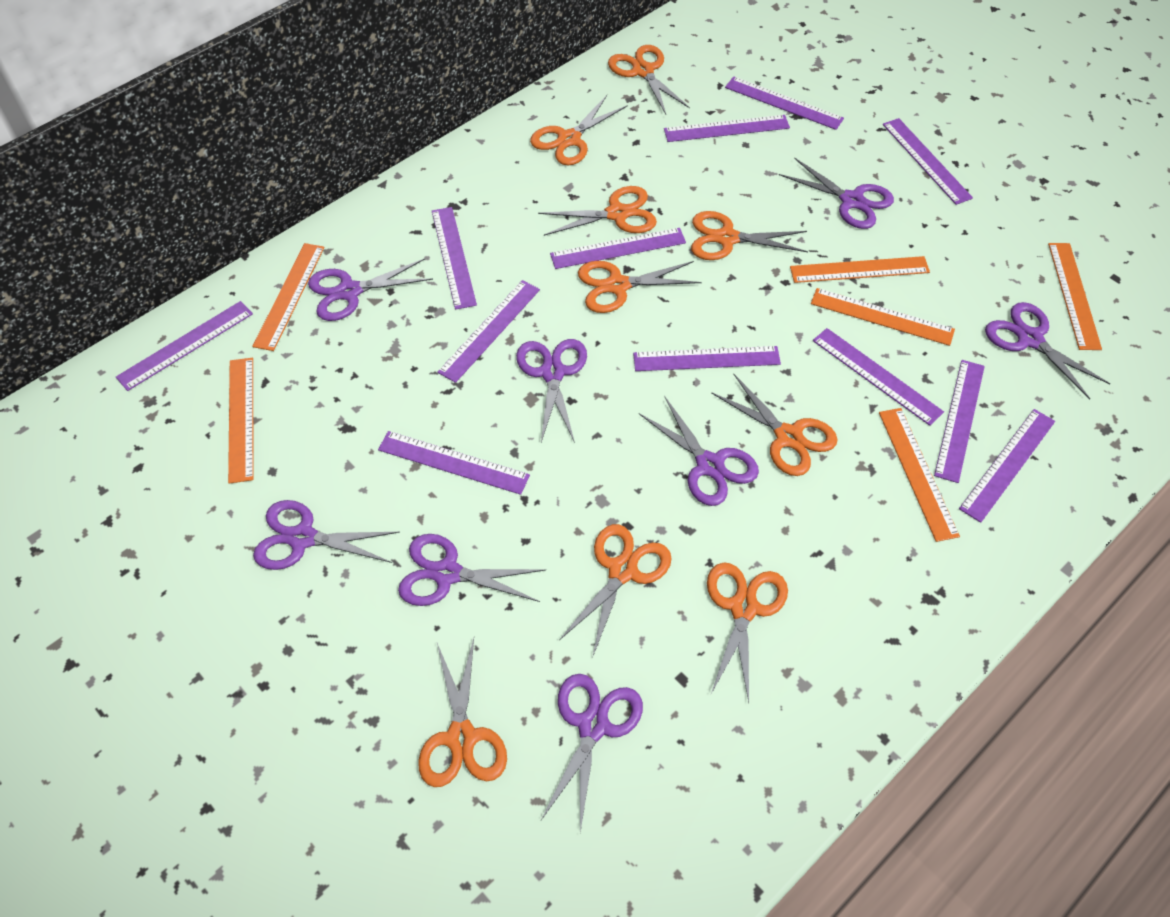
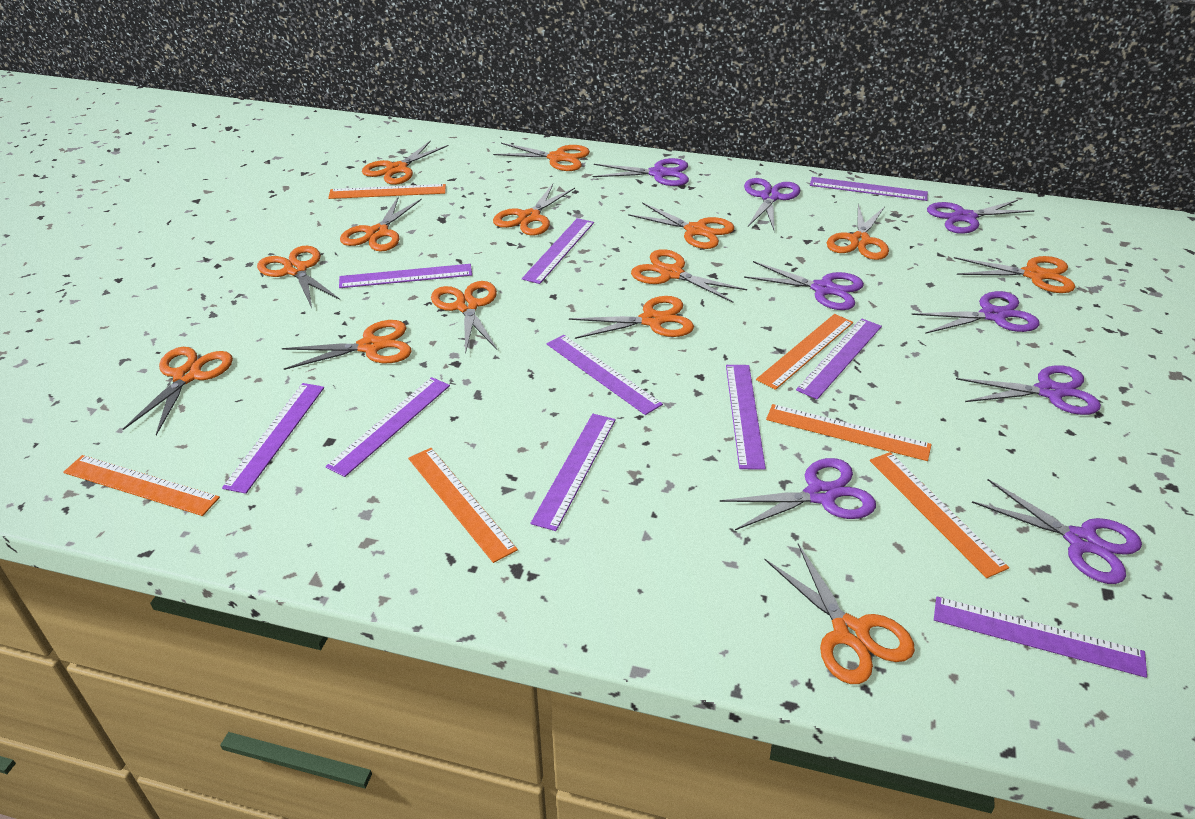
orange scissors: [418,638,507,787] [530,95,628,165] [538,186,657,236] [559,524,672,656] [578,261,702,313] [608,45,690,114] [691,211,808,260] [707,563,788,702] [711,373,838,476] = 9 -> [123,347,233,435] [257,246,340,308] [282,320,412,370] [340,196,422,251] [362,140,448,185] [431,281,497,354] [493,143,590,171] [493,184,575,235] [569,296,694,339] [628,202,734,249] [631,249,747,303] [764,543,915,684] [827,204,889,260] [954,256,1075,293] = 14
purple ruler: [116,301,253,391] [378,431,530,495] [432,207,477,310] [437,280,540,383] [550,228,686,269] [633,346,781,371] [664,115,790,142] [725,76,844,130] [813,328,944,426] [883,118,973,205] [934,360,985,483] [959,409,1055,523] = 12 -> [222,383,324,494] [325,377,450,477] [339,264,472,288] [522,218,594,284] [530,414,616,531] [547,335,663,415] [726,365,766,470] [796,318,882,399] [810,177,928,201] [934,597,1147,678] = 10

